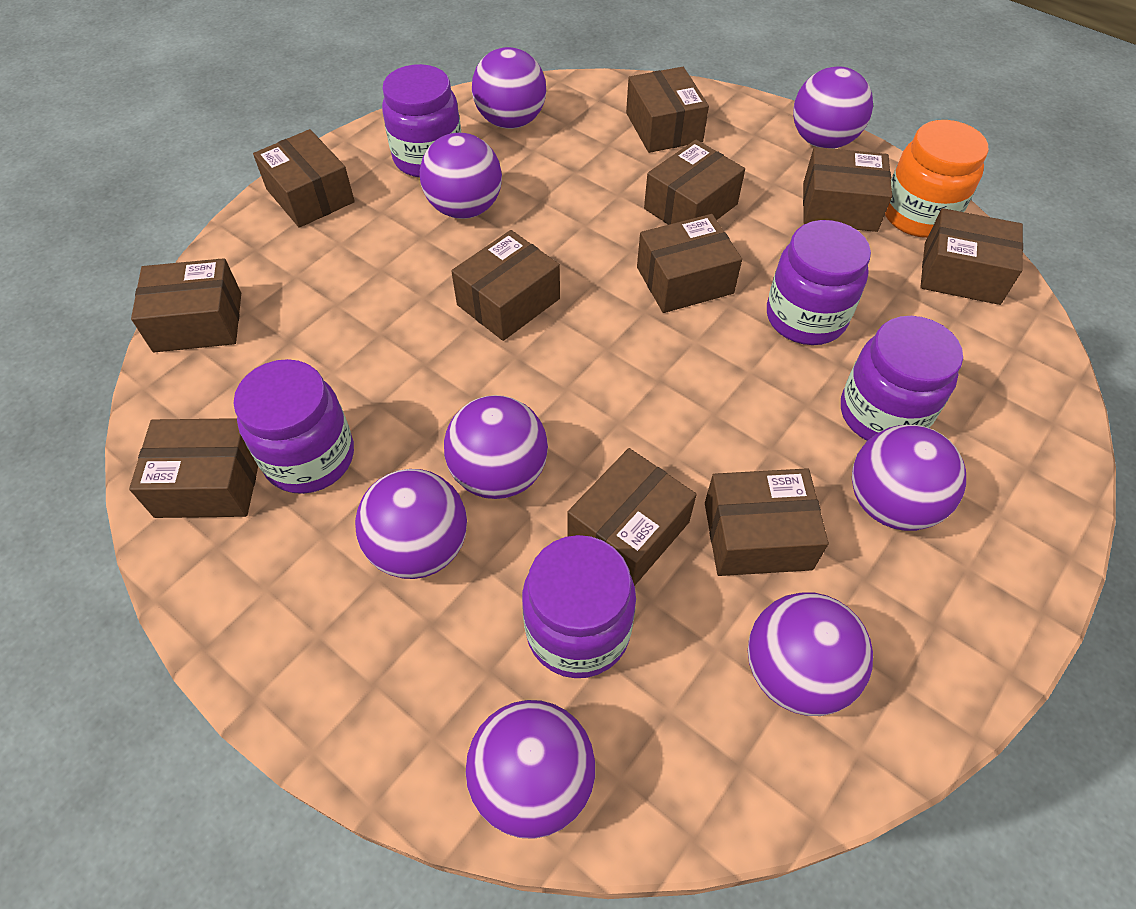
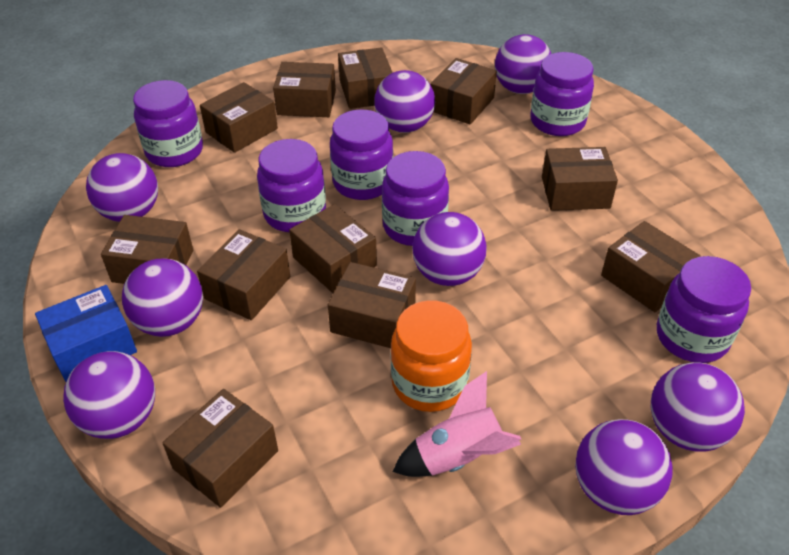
blue box: none = 0 -> [35,285,137,382] = 1
pink rocket: none = 0 -> [393,371,521,477] = 1
purple jar: [233,359,354,494] [382,64,461,178] [522,535,636,678] [767,220,871,345] [841,316,963,441] = 5 -> [133,80,203,167] [257,139,326,232] [330,109,393,200] [382,151,449,246] [530,52,594,136] [657,256,751,363] = 6

